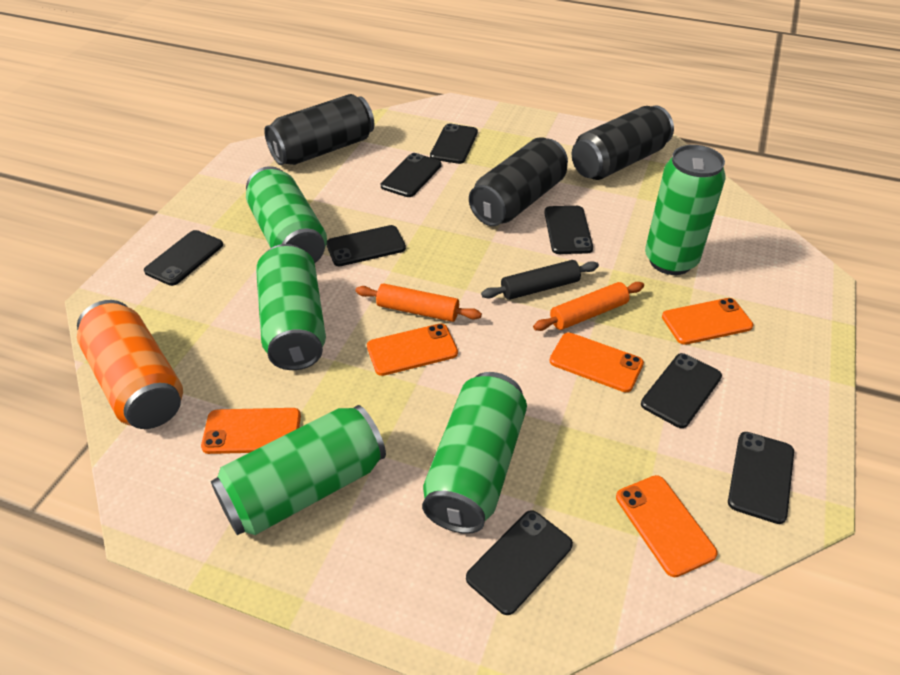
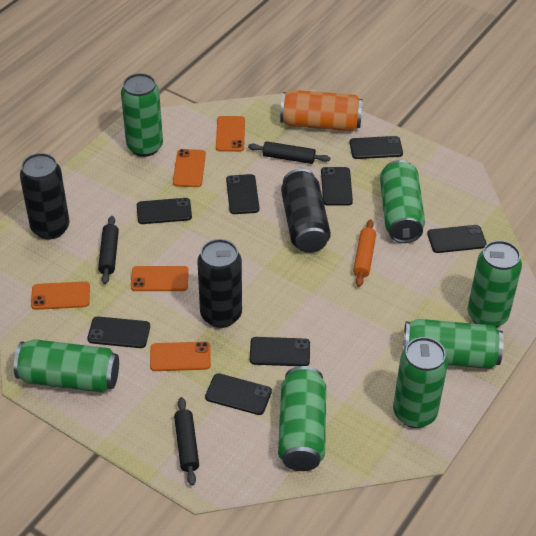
black rolling pin: [481,260,599,300] = 1 -> [98,216,119,284] [174,397,199,486] [248,141,330,164] = 3
green can: [211,405,386,535] [246,166,327,263] [256,244,326,370] [422,372,527,534] [645,145,726,275] = 5 -> [14,339,119,393] [121,73,163,157] [278,366,326,471] [380,160,425,243] [393,337,448,428] [403,319,504,369] [467,240,522,328] = 7
orange rolling pin: [356,283,482,322] [533,282,644,331] = 2 -> [353,219,376,287] = 1

